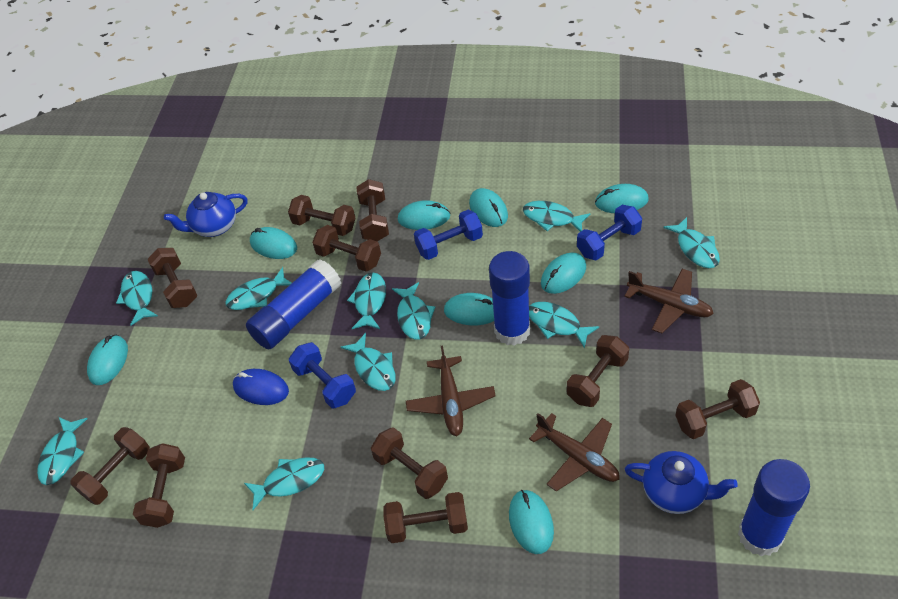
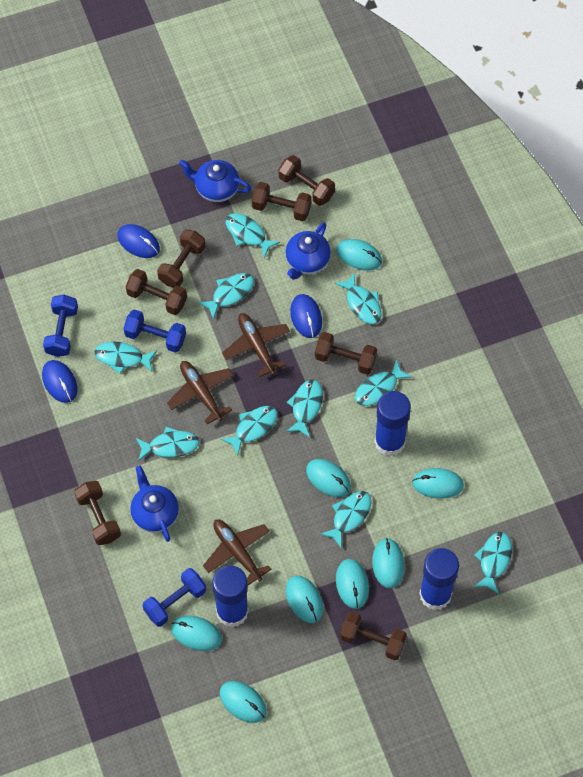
blue mouse: [233,369,289,405] = 1 -> [42,360,78,403] [117,224,160,258] [290,294,322,338] = 3
blue teapot: [164,192,248,237] [625,451,738,514] = 2 -> [130,465,179,542] [179,160,251,202] [285,222,331,280] = 3
brown dumbbell: [71,427,150,505] [133,443,185,528] [147,248,197,308] [288,195,356,236] [312,225,381,272] [356,179,389,241] [371,427,448,499] [383,492,468,543] [567,335,629,407] [675,379,760,439] = 10 -> [74,481,121,545] [126,269,187,315] [157,230,205,287] [252,182,312,221] [278,155,335,206] [315,332,377,375] [340,611,407,660] = 7

